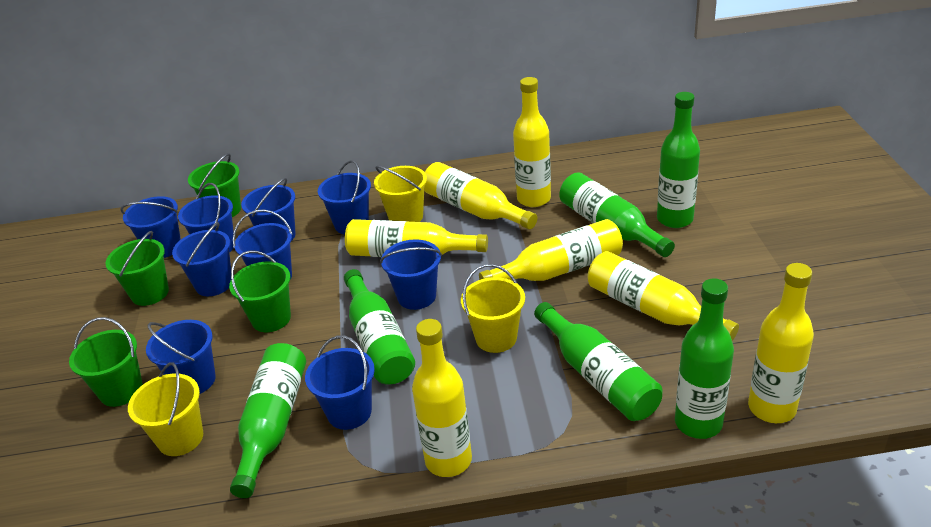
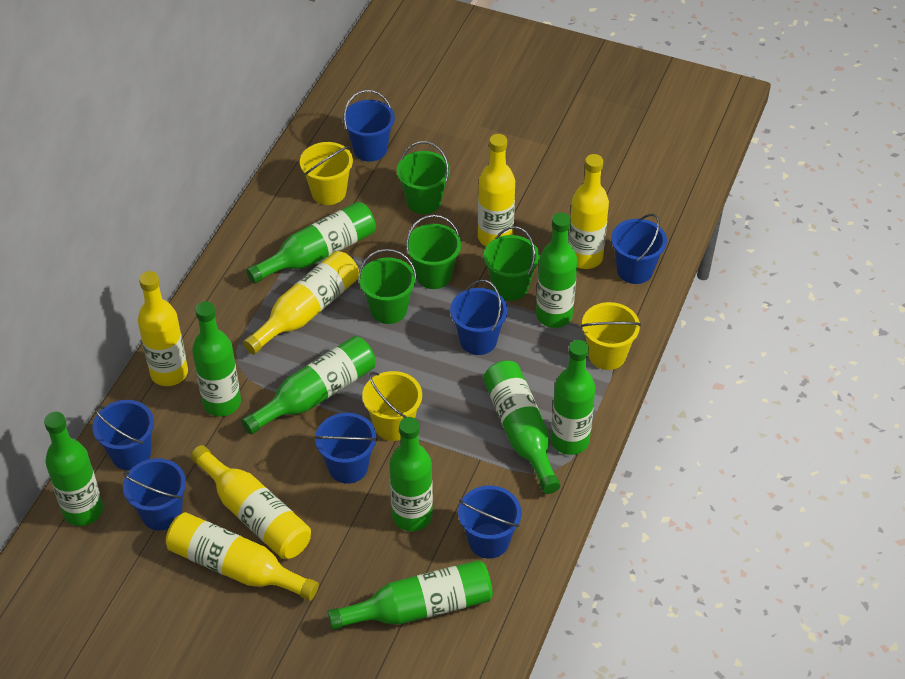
blue bucket: [120,196,181,258] [146,320,216,394] [172,222,231,296] [178,183,234,253] [233,209,293,280] [241,178,296,241] [305,336,375,430] [318,160,371,234] [380,239,442,310] = 9 -> [93,400,154,470] [123,458,186,530] [314,413,378,484] [343,90,395,162] [450,280,508,355] [458,486,521,558] [611,214,667,284] = 7
green bottle: [230,343,306,498] [344,269,415,385] [534,302,663,421] [559,172,675,257] [657,92,700,228] [675,278,734,439] = 6 -> [44,412,103,526] [192,301,241,416] [241,336,376,435] [246,201,376,284] [328,560,493,630] [389,417,433,531] [483,360,560,494] [536,213,578,328] [551,340,596,455] = 9
yellow bottle: [345,219,488,257] [412,319,472,477] [424,162,537,230] [479,219,623,281] [513,77,551,207] [588,251,739,340] [748,263,814,423] = 7 -> [138,271,188,386] [166,512,319,601] [190,445,311,559] [243,251,359,355] [478,134,515,246] [568,154,609,269] = 6

